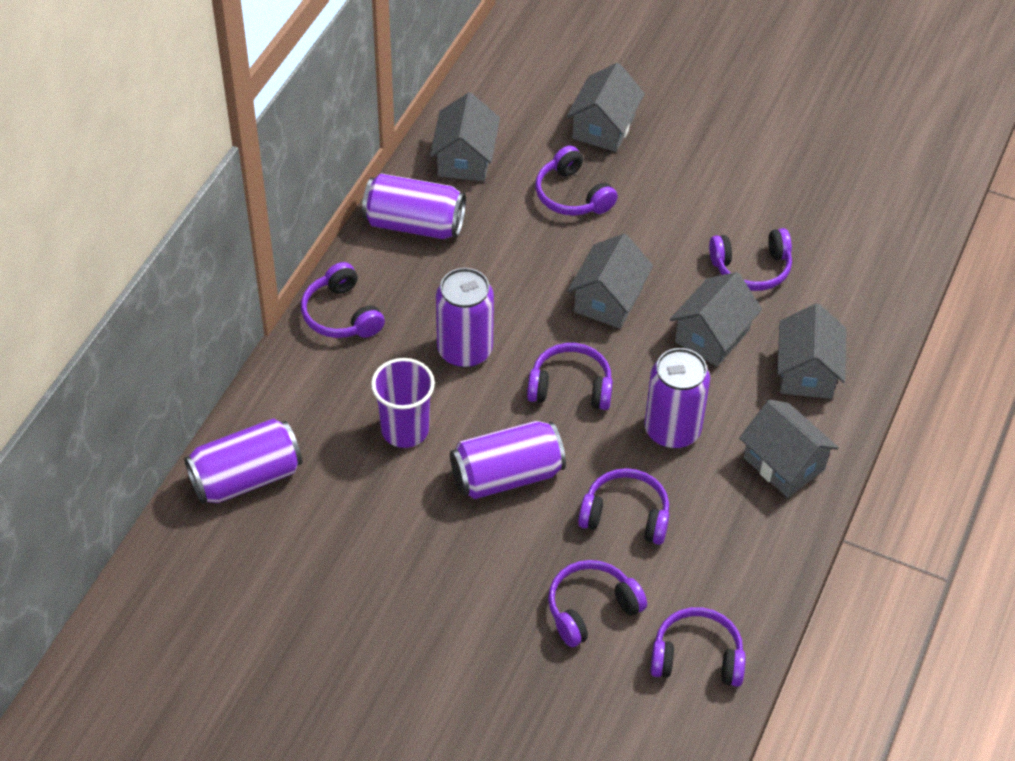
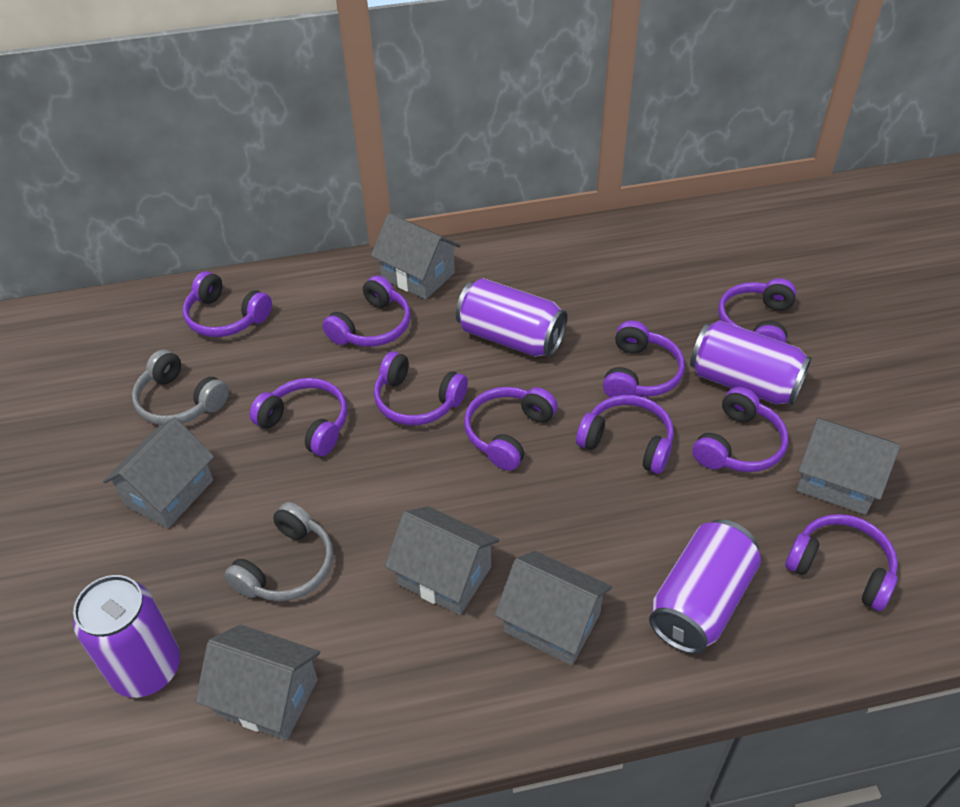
grey headphones: none = 0 -> [132,350,229,425] [224,502,333,601] = 2
purple can: [184,418,302,504] [362,173,466,239] [436,268,494,368] [450,421,566,499] [644,348,710,449] = 5 -> [73,575,180,698] [456,278,568,357] [649,519,761,654] [690,320,812,405] = 4
purple cup: [371,358,435,448] = 1 -> none = 0
purple headphones: [301,262,385,338] [527,343,613,410] [535,146,618,216] [548,560,647,647] [578,468,669,545] [650,607,746,687] [709,228,792,291] = 7 -> [183,271,272,337] [250,378,347,456] [322,275,411,347] [374,351,468,425] [464,387,558,471] [576,395,674,474] [603,321,685,398] [693,387,789,472] [718,278,797,343] [785,514,898,611] = 10

